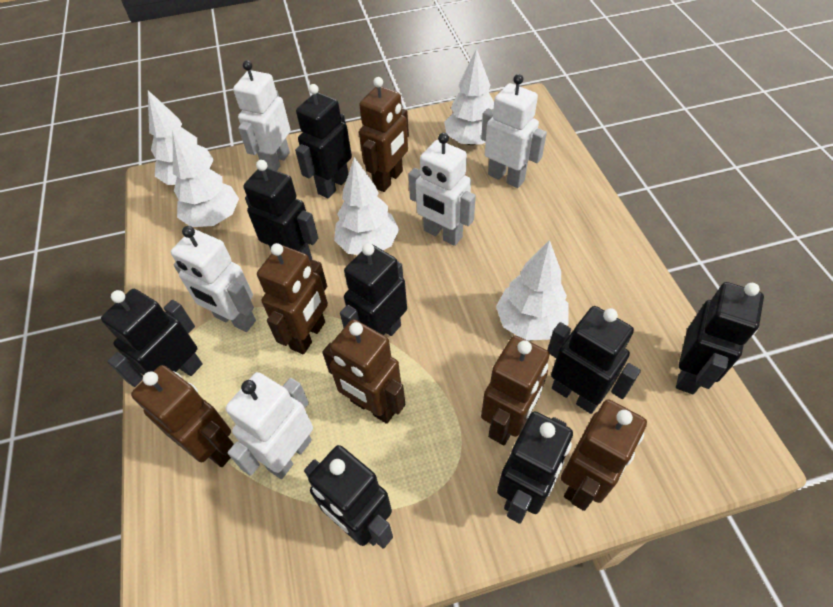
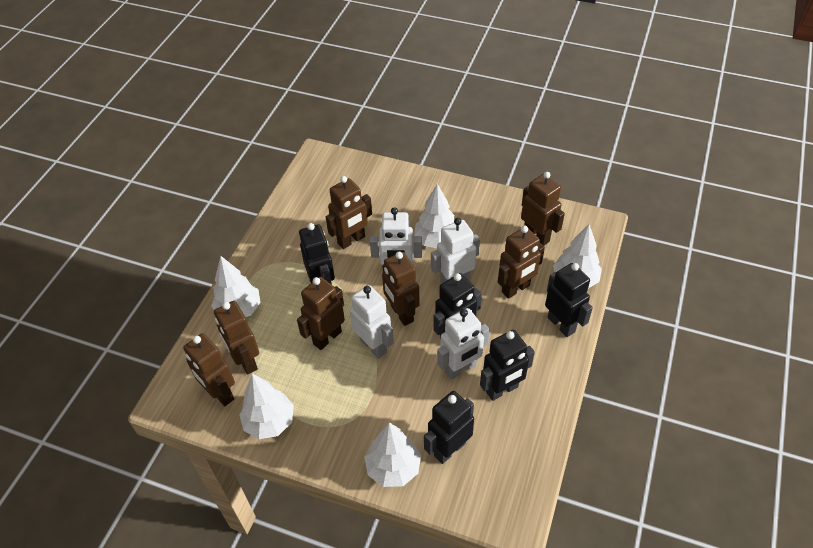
black robot: [101,289,203,387] [243,160,318,260] [295,84,352,198] [304,445,393,549] [340,243,407,336] [497,411,573,524] [547,306,641,414] [676,282,764,394] = 8 -> [299,223,335,285] [424,391,474,464] [433,273,482,339] [480,330,535,401] [545,263,593,337] = 5
brown robot: [131,365,234,467] [257,243,328,354] [322,319,405,424] [359,77,409,192] [481,336,550,445] [561,399,647,511] = 6 -> [183,333,235,406] [214,301,259,375] [297,277,345,350] [326,176,372,249] [382,252,420,326] [498,226,545,299] [521,172,565,246] = 7
white robot: [171,226,256,332] [225,372,313,479] [233,60,291,171] [408,133,476,246] [481,74,547,188] = 5 -> [350,285,394,359] [370,207,422,265] [431,218,480,284] [437,308,490,379] = 4

